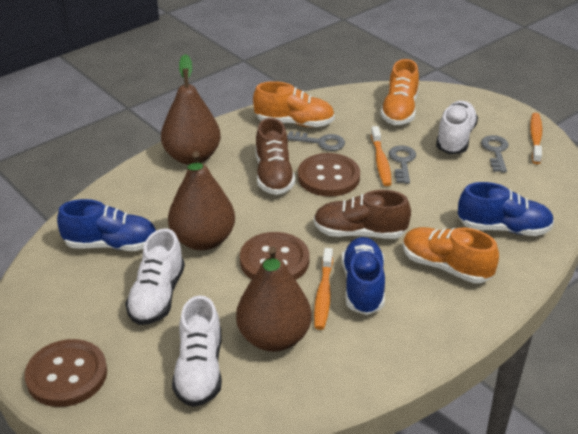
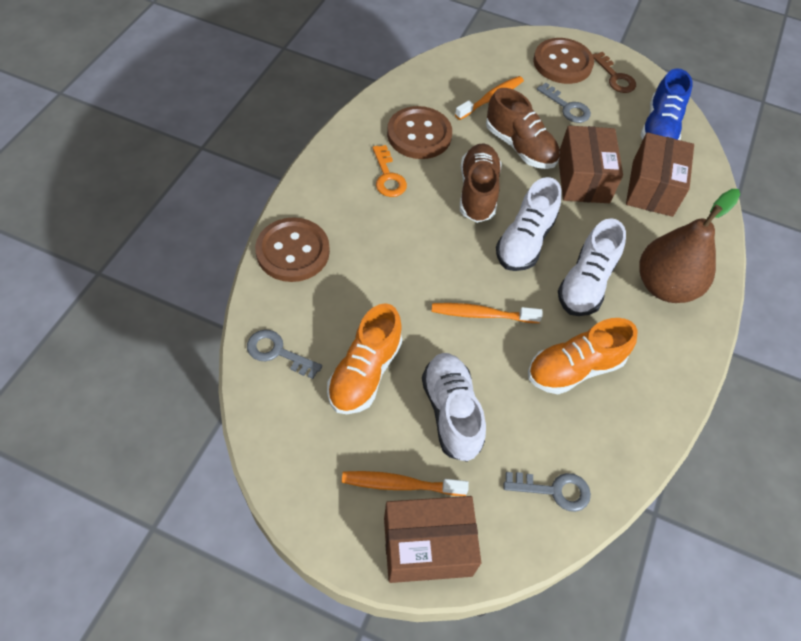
blue shoe: [57,199,156,251] [342,237,385,315] [458,182,554,236] = 3 -> [641,68,693,140] = 1
brown box: none = 0 -> [384,496,481,583] [559,126,623,203] [626,132,694,217] = 3
brown key: none = 0 -> [592,52,636,93] = 1
brown pear: [161,54,221,165] [168,151,235,250] [236,246,311,352] = 3 -> [639,189,740,303] = 1
orange key: none = 0 -> [373,145,407,197] = 1
orange shoe: [253,81,335,127] [380,59,419,125] [403,227,499,283] = 3 -> [327,303,402,414] [528,318,638,394] = 2

